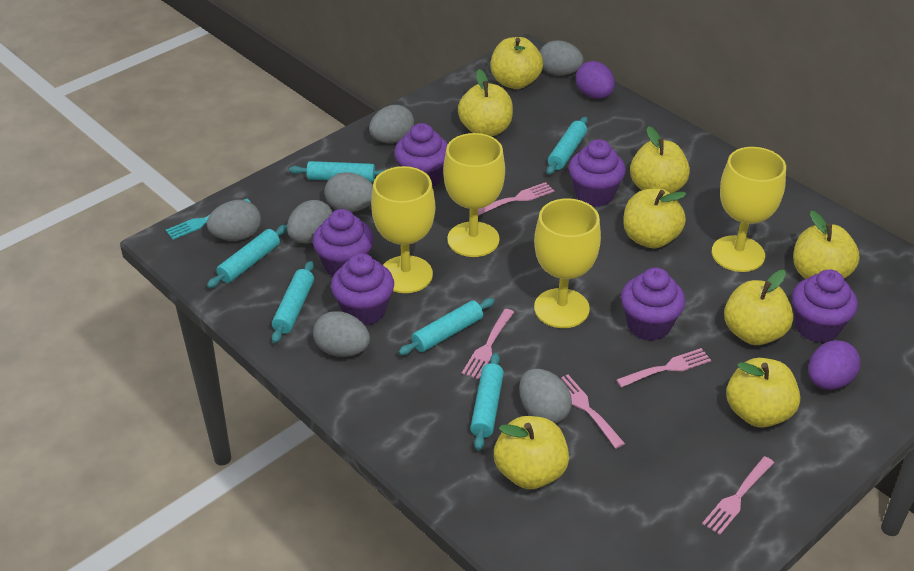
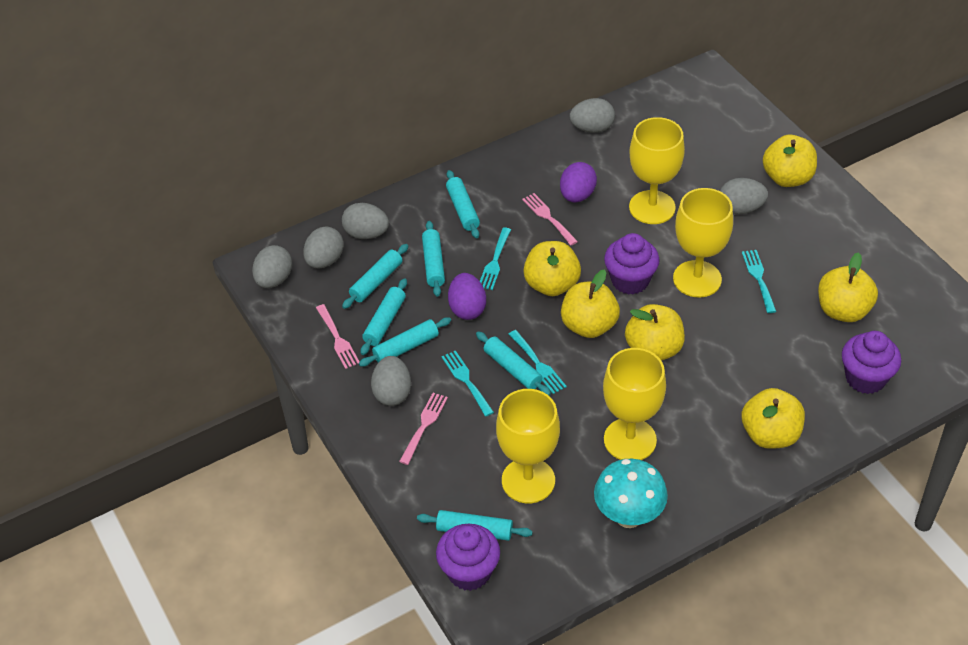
grey egg: [207,200,261,241] [287,200,332,243] [313,311,370,357] [324,172,373,212] [369,105,414,143] [519,369,572,424] [540,40,584,76] = 7 -> [252,245,292,288] [303,226,344,268] [342,203,389,239] [371,356,411,406] [569,98,615,133] [720,178,768,214] = 6
pink fork: [462,309,514,379] [478,182,554,216] [561,375,625,449] [616,348,711,388] [702,456,774,535] = 5 -> [316,304,360,369] [399,393,448,465] [522,193,578,245] = 3
purple cupcake: [313,209,374,277] [331,253,394,326] [394,123,448,187] [569,139,626,207] [621,268,686,341] [792,269,858,343] = 6 -> [436,524,500,591] [604,233,660,295] [842,331,901,394] = 3
turquoise fork: [166,199,251,240] = 1 -> [441,350,494,416] [480,227,511,290] [509,330,567,394] [742,250,777,313] = 4
turquoise mushroom: none = 0 -> [594,459,668,528] = 1
turquoise rolling pin: [207,225,287,288] [272,261,314,343] [289,161,385,182] [399,298,495,355] [470,353,504,450] [547,117,588,175] = 6 -> [342,244,408,309] [359,317,451,367] [361,278,407,355] [417,510,533,541] [422,221,445,297] [446,170,480,238] [476,331,551,396] = 7
yellow apple: [458,69,513,136] [490,37,543,89] [494,416,569,489] [623,188,686,248] [630,126,690,193] [724,270,793,345] [726,358,800,428] [793,211,860,279] = 8 -> [523,241,581,296] [561,269,620,338] [625,304,685,361] [741,388,805,449] [763,135,817,187] [818,252,878,322] = 6

